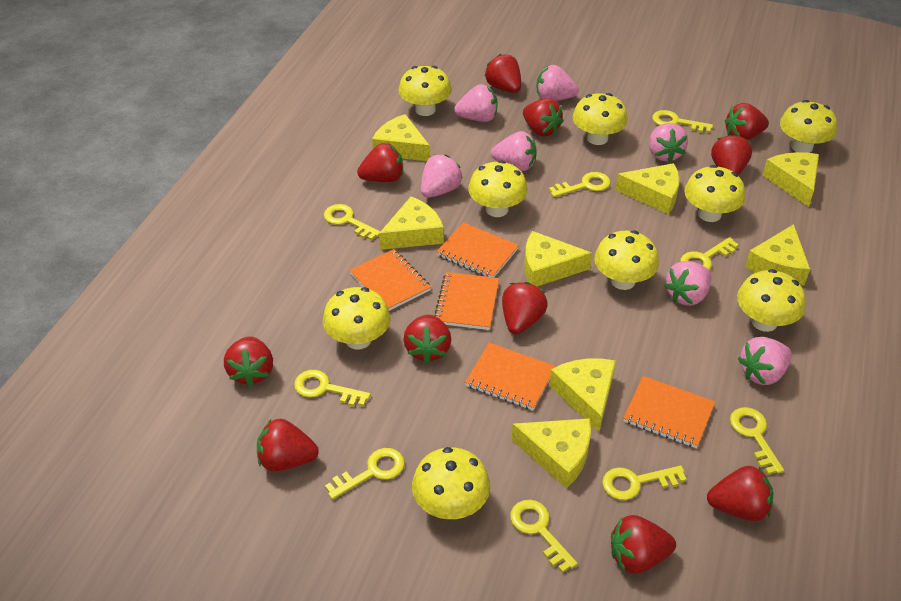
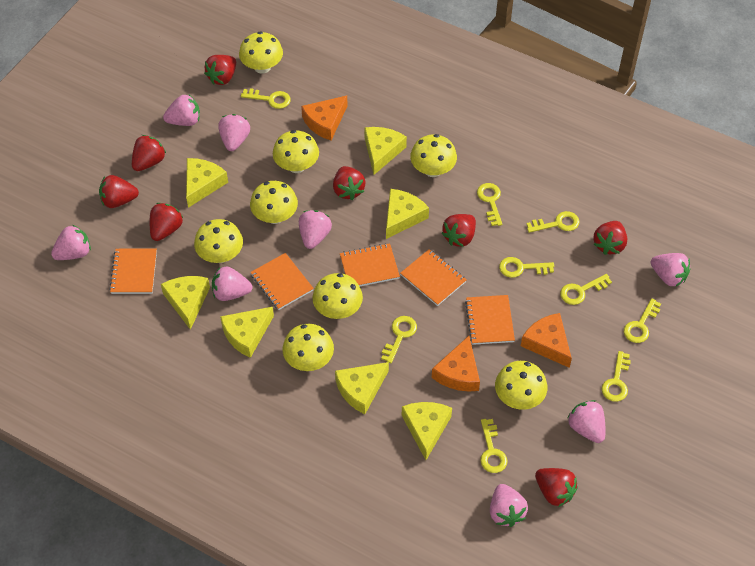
orange cheese: none = 0 -> [301,96,348,140] [432,336,480,392] [521,313,572,368] = 3
pink strawberry: [421,155,463,198] [454,84,498,122] [491,131,537,171] [536,65,579,101] [649,123,688,163] [664,261,711,306] [738,337,792,385] = 7 -> [51,225,91,260] [163,95,200,126] [212,266,253,301] [218,114,250,151] [299,210,332,249] [490,484,528,527] [568,400,605,443] [651,253,690,286] = 8
red strawberry: [224,336,273,386] [257,419,319,471] [357,143,403,182] [403,314,451,363] [485,54,521,93] [502,282,548,334] [523,98,563,137] [611,515,676,574] [707,466,773,521] [711,134,752,176] [725,103,769,140] = 11 -> [99,175,139,208] [132,135,166,171] [150,203,183,241] [204,55,236,85] [333,166,366,200] [442,214,476,247] [535,468,578,507] [593,221,627,255] = 8
yellow cheese: [372,114,430,161] [379,196,444,250] [512,418,591,489] [524,231,592,287] [549,358,616,432] [615,163,680,214] [745,224,810,285] [762,152,819,207] = 8 -> [161,276,210,330] [186,158,228,208] [220,307,274,358] [335,362,389,414] [364,127,407,175] [386,189,429,239] [402,402,452,460] = 7
yellow mushroom: [323,287,391,349] [399,66,452,116] [412,447,490,519] [468,160,528,217] [573,93,628,145] [594,230,659,290] [684,165,745,222] [737,269,806,332] [780,100,837,153] = 9 -> [194,219,243,263] [239,31,283,74] [250,181,298,224] [273,130,319,173] [282,324,334,371] [313,273,363,319] [410,134,457,177] [495,361,547,410] = 8

